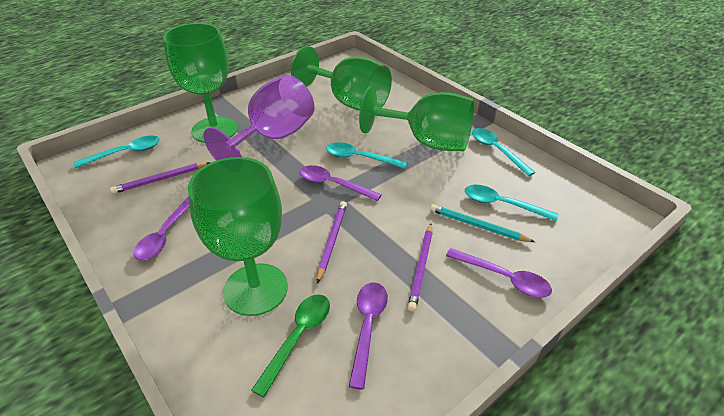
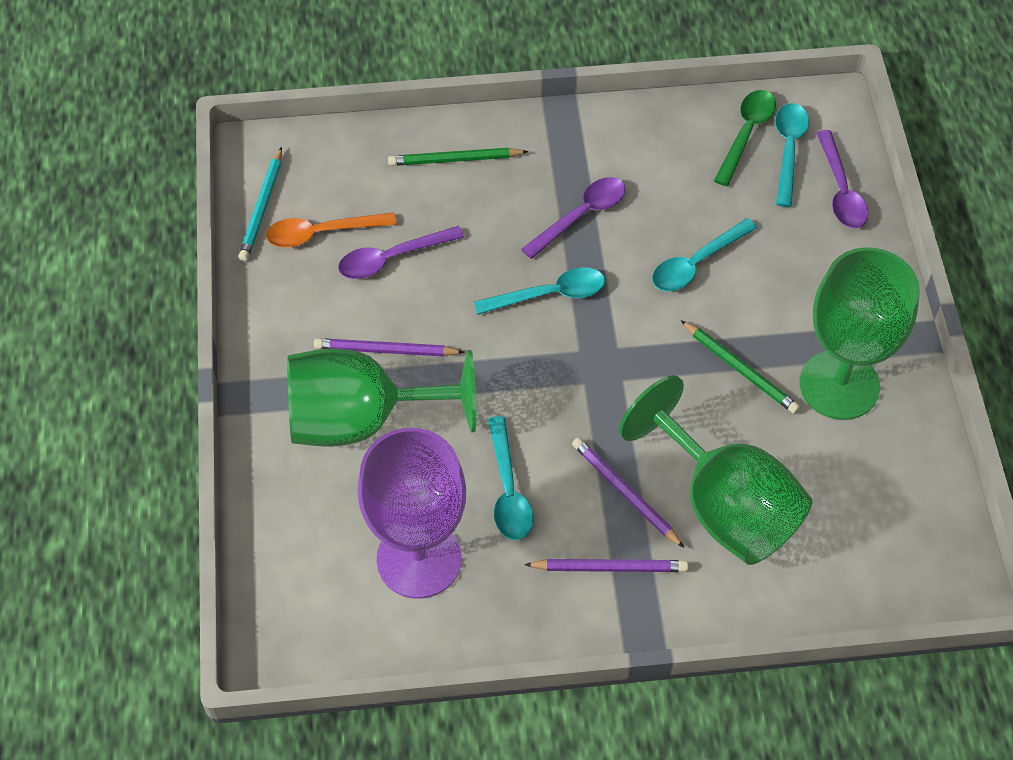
green goblet: [163,23,238,143] [188,157,288,316] [291,46,392,111] [359,87,475,151] = 4 -> [287,348,476,447] [619,375,812,565] [799,247,920,420] = 3
green pencil: none = 0 -> [388,148,529,166] [680,320,800,414] = 2
orange spoon: none = 0 -> [266,212,396,248] = 1
purple spoon: [134,196,190,260] [300,165,382,201] [349,282,388,390] [446,248,552,298] = 4 -> [338,226,464,279] [521,177,625,259] [817,130,868,228] = 3

